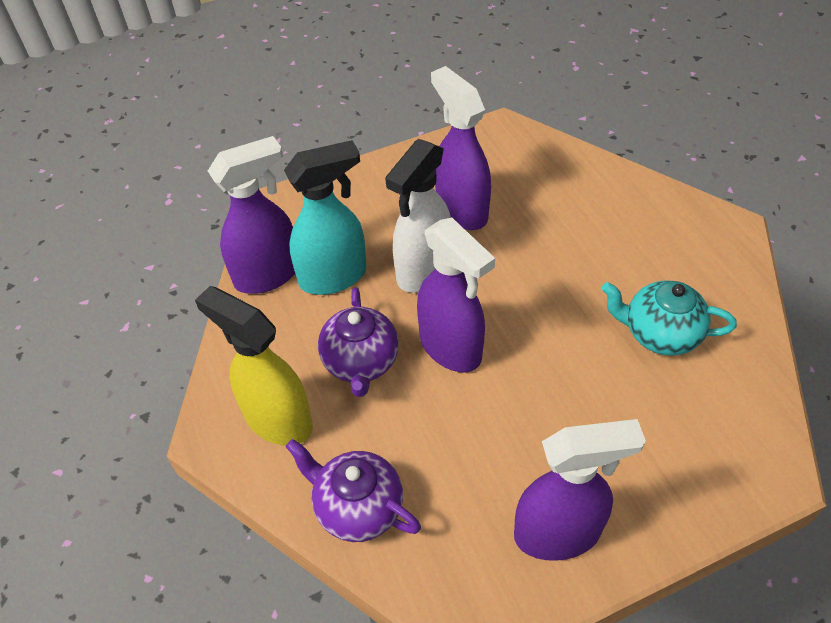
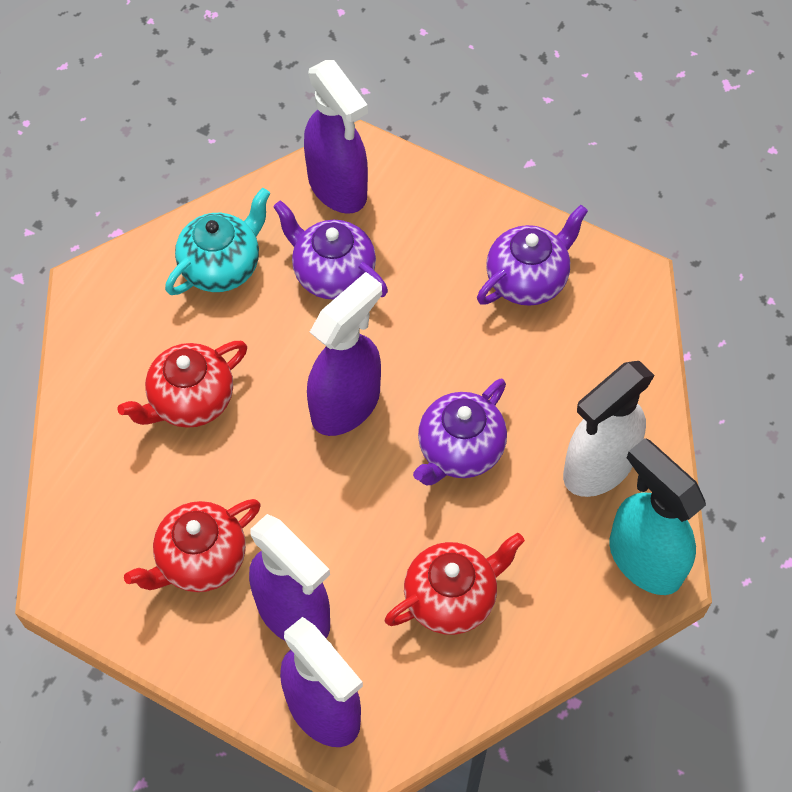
purple teapot: [286,439,421,542] [318,287,399,397] = 2 -> [273,200,388,300] [413,379,507,485] [477,205,588,306] = 3
red teapot: none = 0 -> [117,341,247,428] [124,499,260,592] [385,533,525,635] = 3
yellow spray bottle: [195,286,313,446] = 1 -> none = 0

